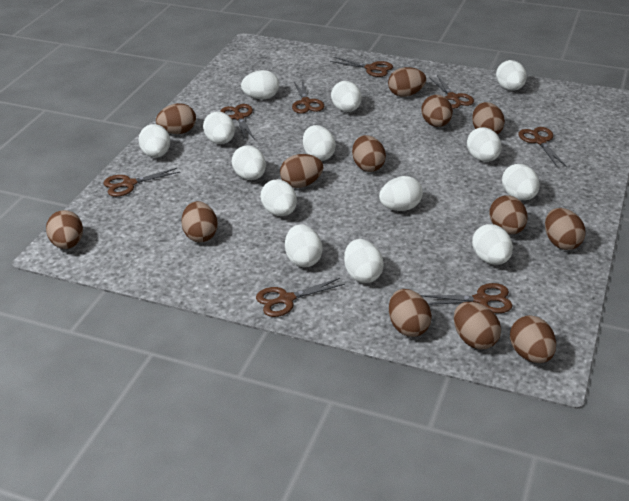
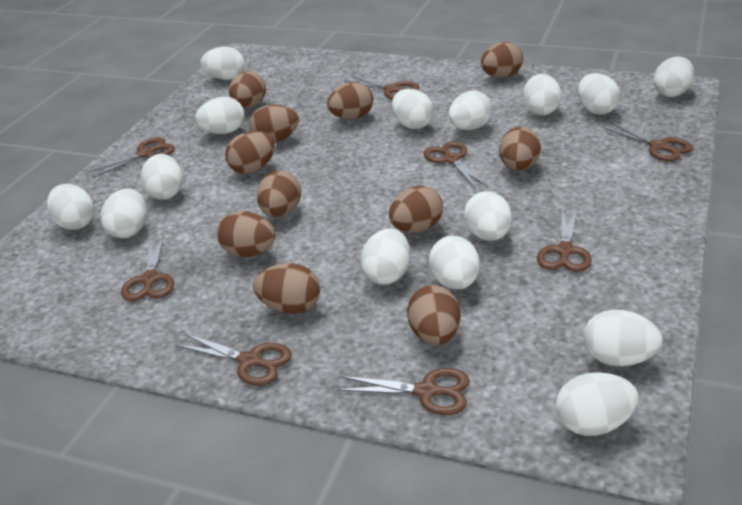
brown egg: [46,210,83,249] [156,103,196,134] [181,201,218,242] [280,154,323,188] [352,135,386,172] [388,67,426,97] [389,289,432,337] [421,95,453,127] [454,302,501,350] [472,102,505,135] [489,196,527,234] [510,315,556,363] [545,208,585,250] = 13 -> [217,211,275,257] [225,131,275,174] [229,71,266,108] [249,104,299,142] [253,263,320,314] [257,171,301,217] [327,82,373,119] [389,186,443,232] [407,285,461,345] [481,42,523,77] [499,127,541,171] = 11
white egg: [138,124,171,158] [203,111,235,144] [232,145,266,180] [241,70,279,99] [260,179,297,216] [285,224,322,267] [303,125,336,161] [331,81,362,112] [344,239,384,283] [379,176,423,211] [467,127,501,162] [472,224,513,265] [496,60,527,91] [502,164,540,200] = 14 -> [47,184,94,230] [100,189,147,238] [141,154,183,200] [195,97,244,134] [200,47,245,80] [360,229,410,285] [392,89,434,129] [429,236,480,289] [449,91,492,130] [464,191,512,241] [523,74,561,115] [556,372,638,436] [578,73,620,114] [584,310,663,366] [653,57,694,97] = 15

